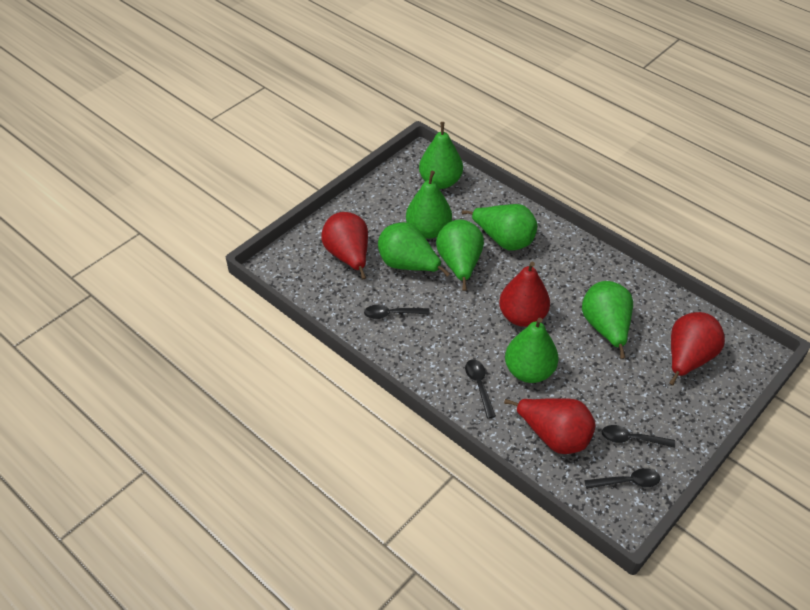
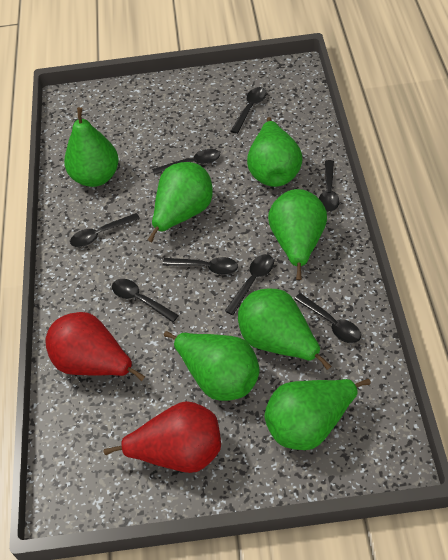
black spoon: [364,305,430,319] [465,359,496,419] [584,468,660,489] [602,425,675,448] = 4 -> [70,213,140,247] [112,279,179,322] [152,149,220,175] [162,257,238,275] [225,254,274,315] [231,87,267,134] [294,293,361,343] [319,160,339,212] = 8
red pear: [321,212,368,280] [499,262,550,327] [504,398,596,454] [669,312,725,385] = 4 -> [45,312,145,381] [104,401,221,473] = 2

